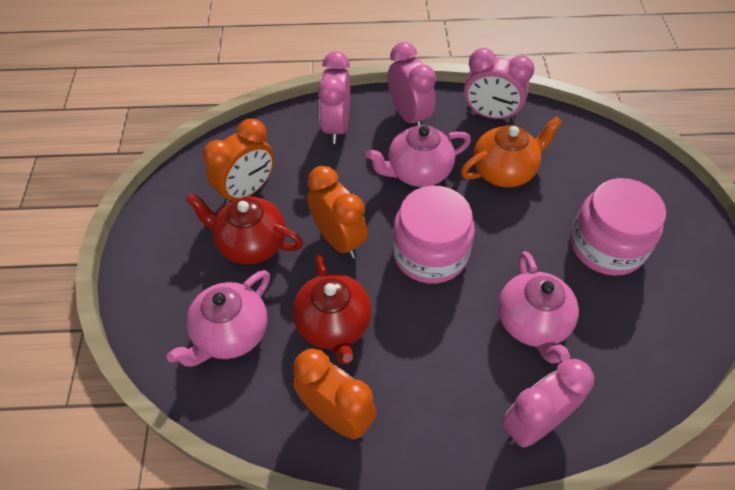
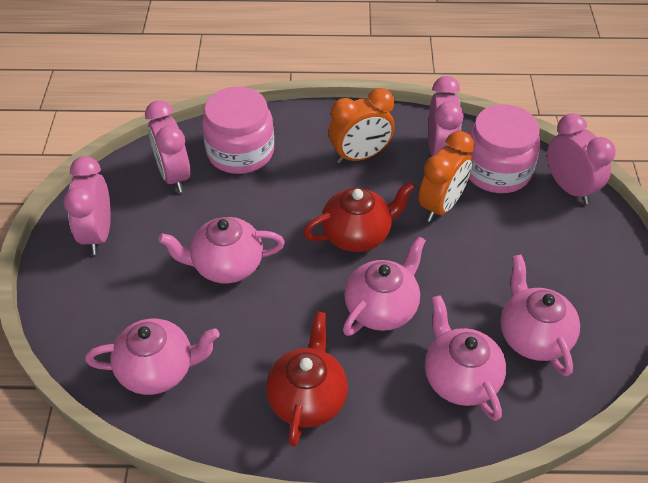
orange clock: [203,119,274,205] [293,348,377,439] [307,166,368,259] = 3 -> [329,88,395,163] [418,131,474,222] = 2
orange teapot: [461,117,562,187] = 1 -> none = 0
pink teapot: [167,270,270,367] [366,125,471,187] [498,251,579,363] = 3 -> [85,319,220,395] [158,217,285,283] [343,236,426,336] [425,295,506,421] [500,255,580,376] = 5

